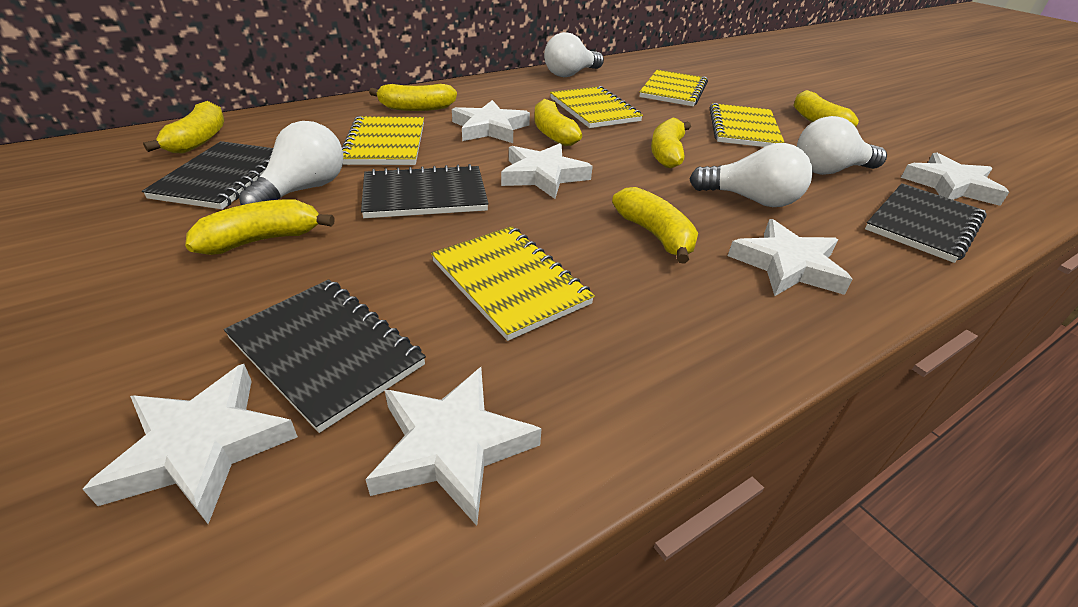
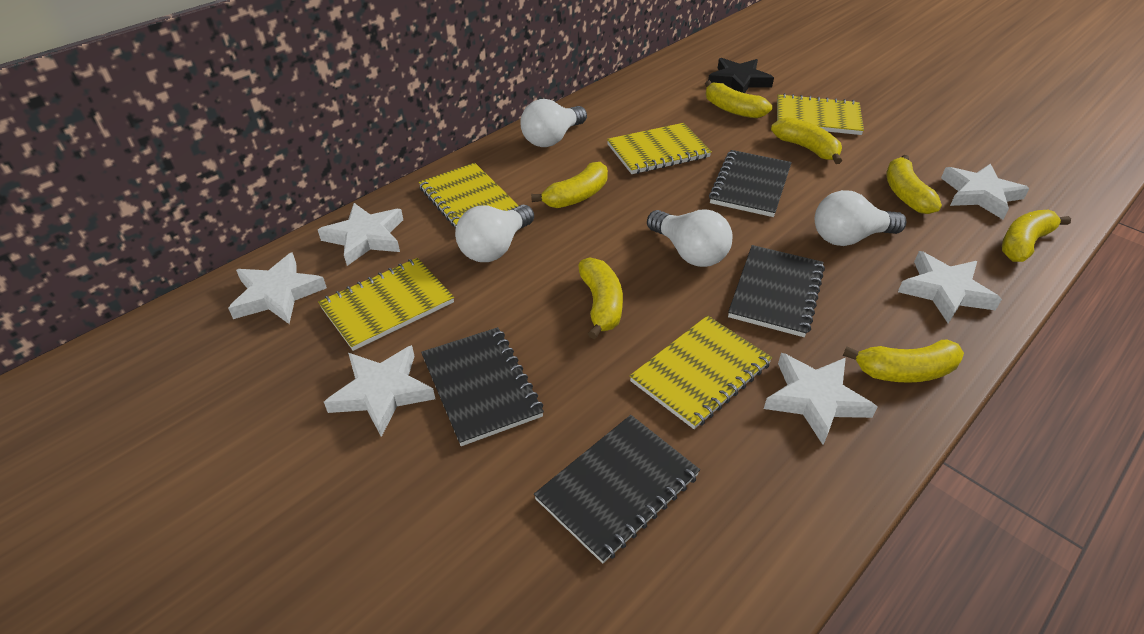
black star: none = 0 -> [708,58,774,93] = 1

